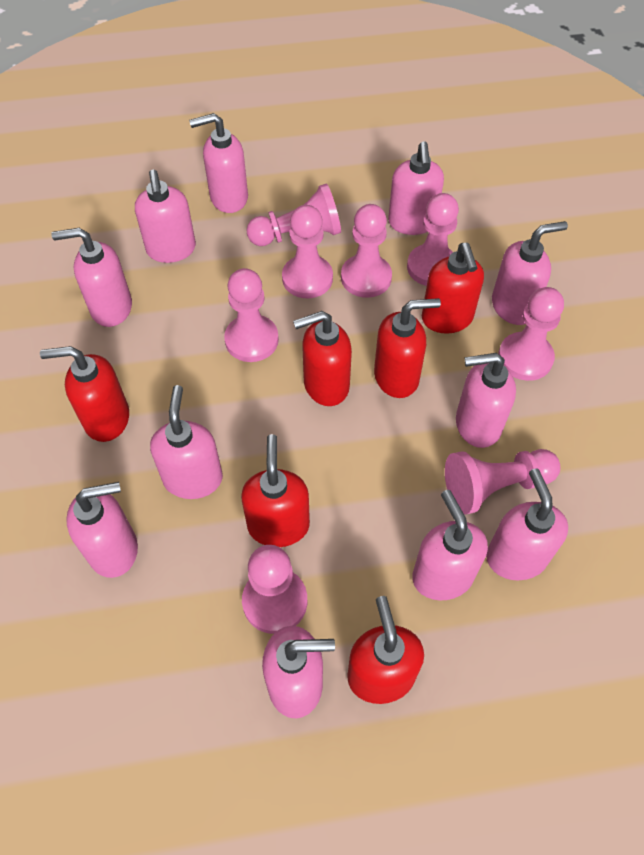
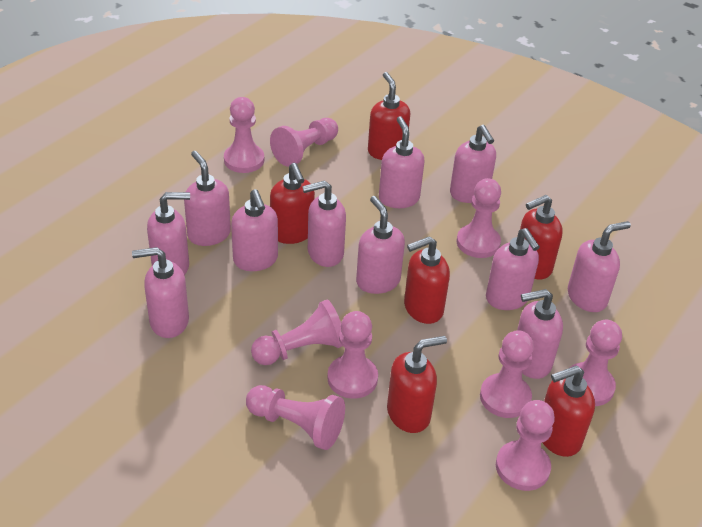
pink pawn: [224,268,279,362] [242,545,307,634] [246,184,341,246] [282,205,333,298] [341,204,392,298] [407,193,459,286] [445,449,560,514] [498,287,564,381] = 8 -> [224,97,264,173] [246,385,345,450] [251,299,342,365] [270,118,338,167] [327,311,378,399] [457,178,501,258] [480,330,534,418] [496,400,555,491] [570,320,622,406] = 9

